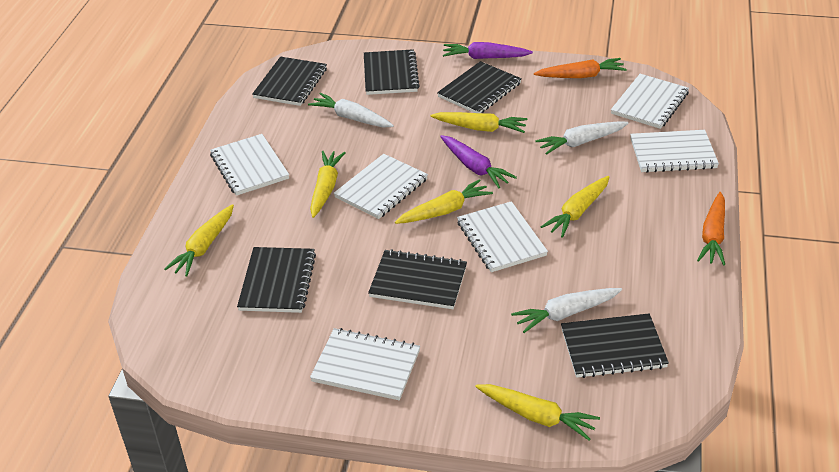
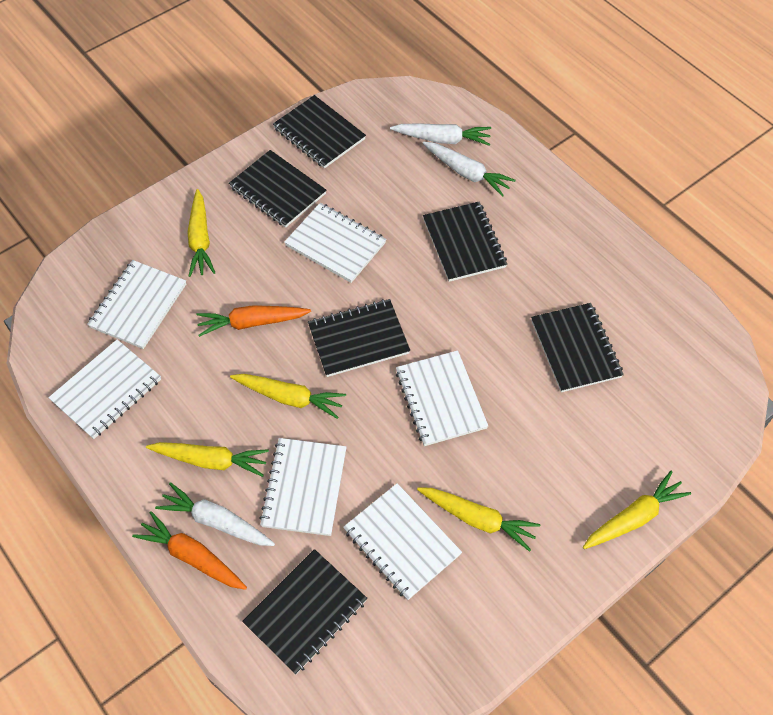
purple carrot: [440,135,517,188] [443,42,533,59] = 2 -> none = 0
yellow carrot: [164,204,234,277] [310,151,346,218] [395,179,493,224] [430,112,528,133] [475,384,600,441] [541,176,609,238] = 6 -> [146,442,269,477] [187,189,215,277] [230,374,346,419] [417,487,540,552] [583,471,691,549] = 5

